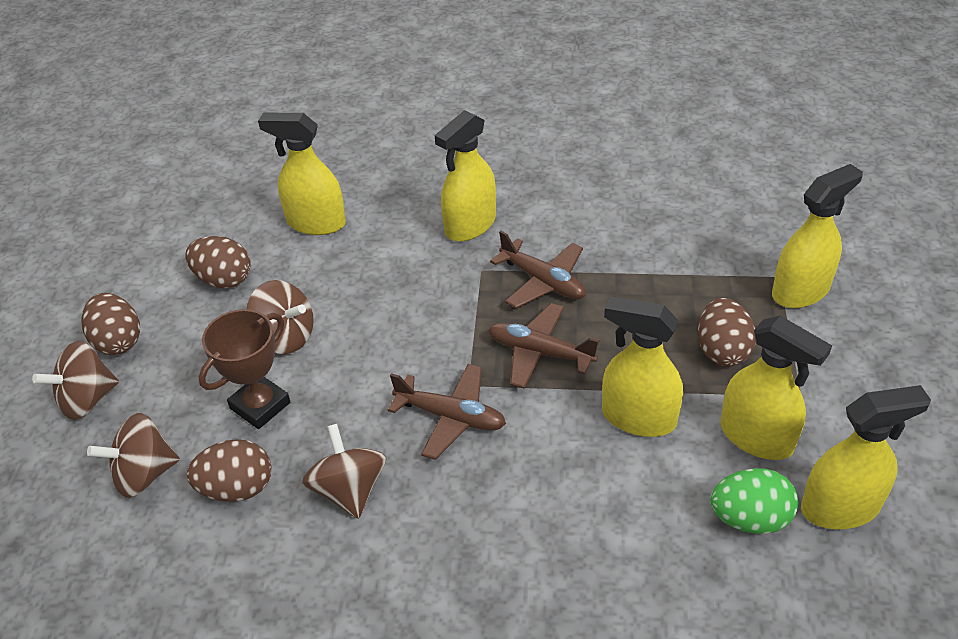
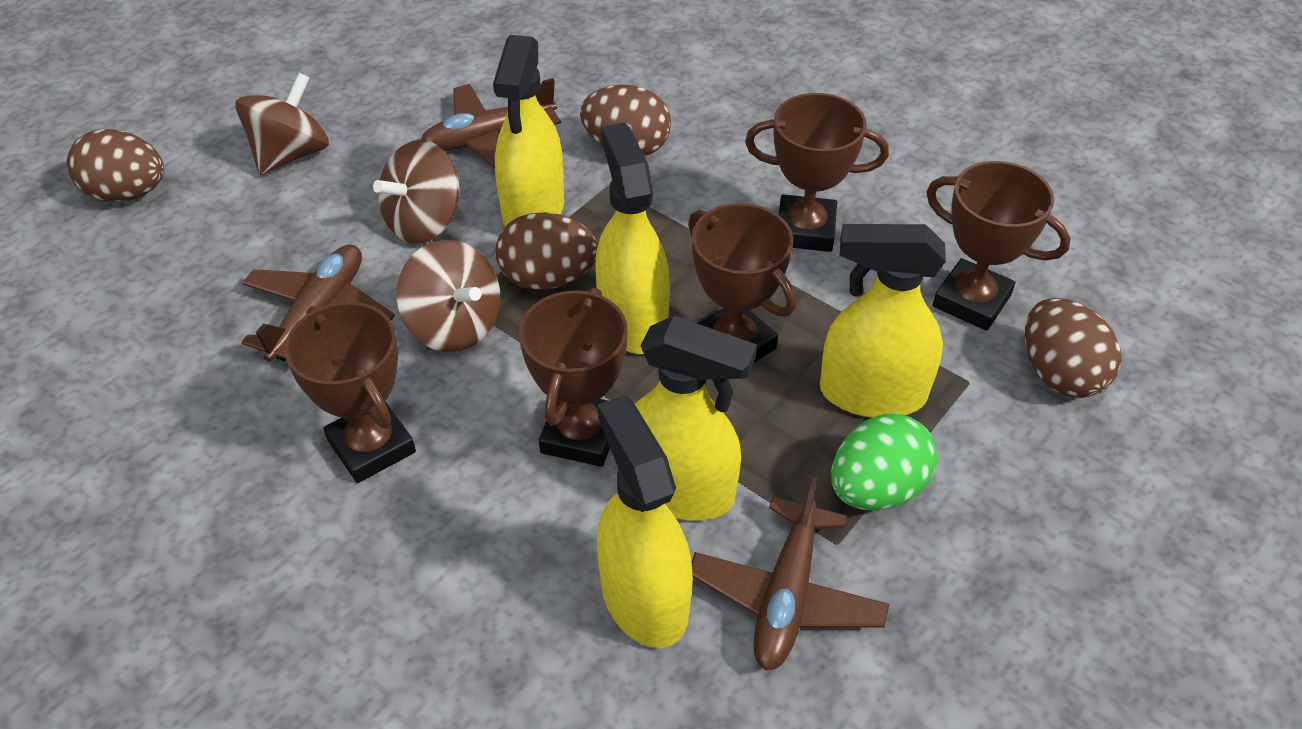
brown spinning top: [32,341,119,420] [87,413,180,498] [247,280,314,354] [302,424,386,519] = 4 -> [235,73,330,175] [373,140,459,244] [397,240,500,352] = 3
brown trophy: [199,309,290,429] = 1 -> [284,302,416,483] [519,287,628,467] [688,203,796,363] [745,93,889,252] [926,161,1070,331] = 5
yellow spray bottle: [258,113,346,235] [435,110,496,242] [602,296,683,437] [721,316,832,460] [772,164,863,308] [801,385,931,529] = 6 -> [493,35,564,226] [595,123,670,354] [597,395,693,648] [635,316,757,521] [820,224,946,418] = 5

